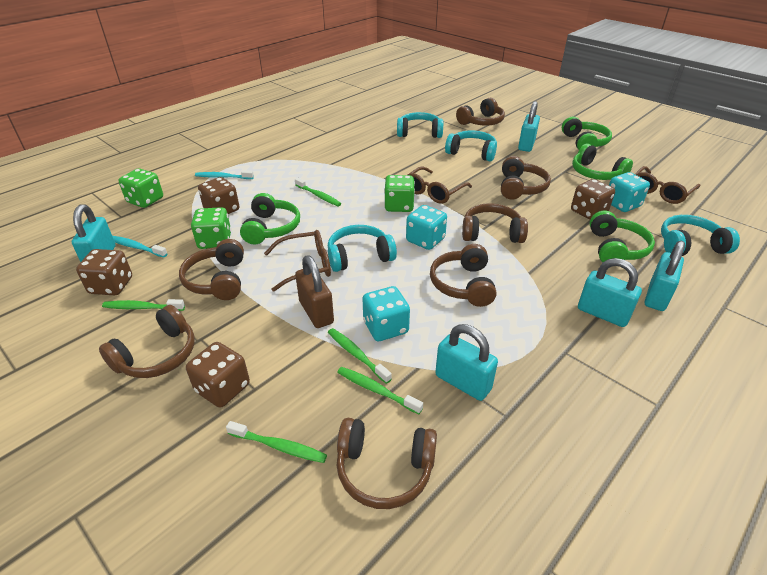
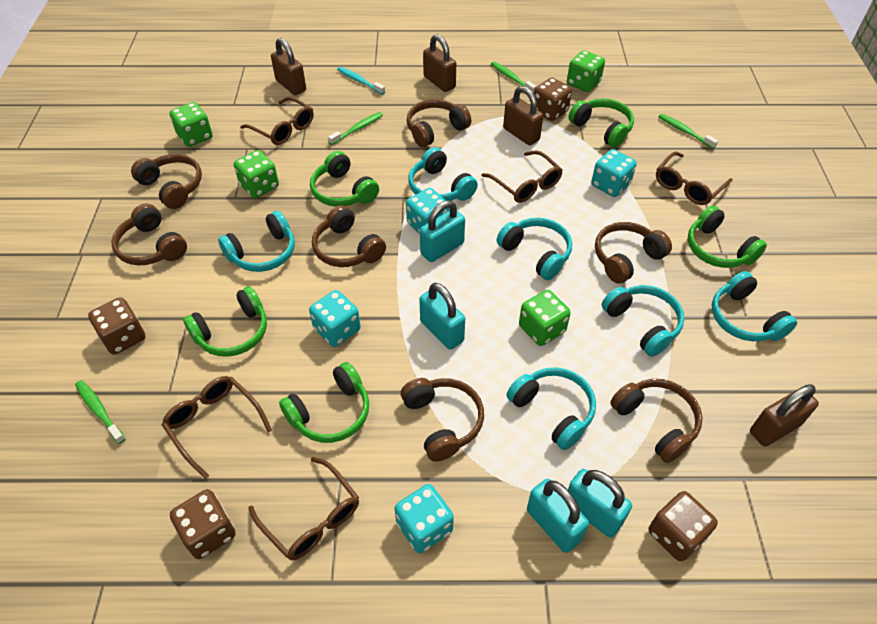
brown glasses: [264,230,331,292] [408,167,472,204] [635,166,700,204] = 3 -> [162,376,272,479] [240,97,314,145] [248,457,359,560] [481,150,563,203] [656,152,732,205] = 5
brown padlock: [295,255,334,328] = 1 -> [271,38,306,95] [423,34,456,92] [503,86,543,145] [750,384,819,446] = 4
green dice: [118,168,163,208] [191,207,231,249] [384,175,415,212] = 3 -> [170,102,213,147] [234,150,279,198] [519,290,571,346] [567,50,605,92] = 4
green headphones: [240,193,300,245] [562,117,612,150] [572,144,633,180] [589,211,655,262] = 4 -> [183,286,267,357] [279,362,369,443] [310,151,379,207] [569,98,634,148] [688,206,767,268] = 5
green toothbrush: [102,299,185,311] [226,421,327,463] [295,178,341,206] [328,328,392,384] [337,367,423,414] = 5 -> [75,380,126,444] [328,112,383,145] [491,62,536,93] [658,114,718,149] = 4
turquoise dice: [362,286,410,341] [406,205,447,250] [609,172,650,212] = 3 -> [309,290,361,347] [395,484,454,553] [406,188,449,234] [591,149,637,197] = 4
turquoise headphones: [328,225,397,272] [397,112,443,138] [445,131,497,161] [661,215,740,256] = 4 -> [218,211,295,272] [408,147,478,201] [497,218,572,280] [507,367,596,450] [602,285,685,357] [712,271,797,341] = 6
turquoise padlock: [72,204,116,262] [435,324,498,401] [518,101,540,152] [578,258,642,327] [645,241,685,311] = 5 -> [419,283,465,350] [420,200,465,262] [527,479,589,553] [568,469,632,538] = 4
turquoise toothbrush: [113,236,168,257] [195,170,254,179] = 2 -> [337,67,385,95] = 1

